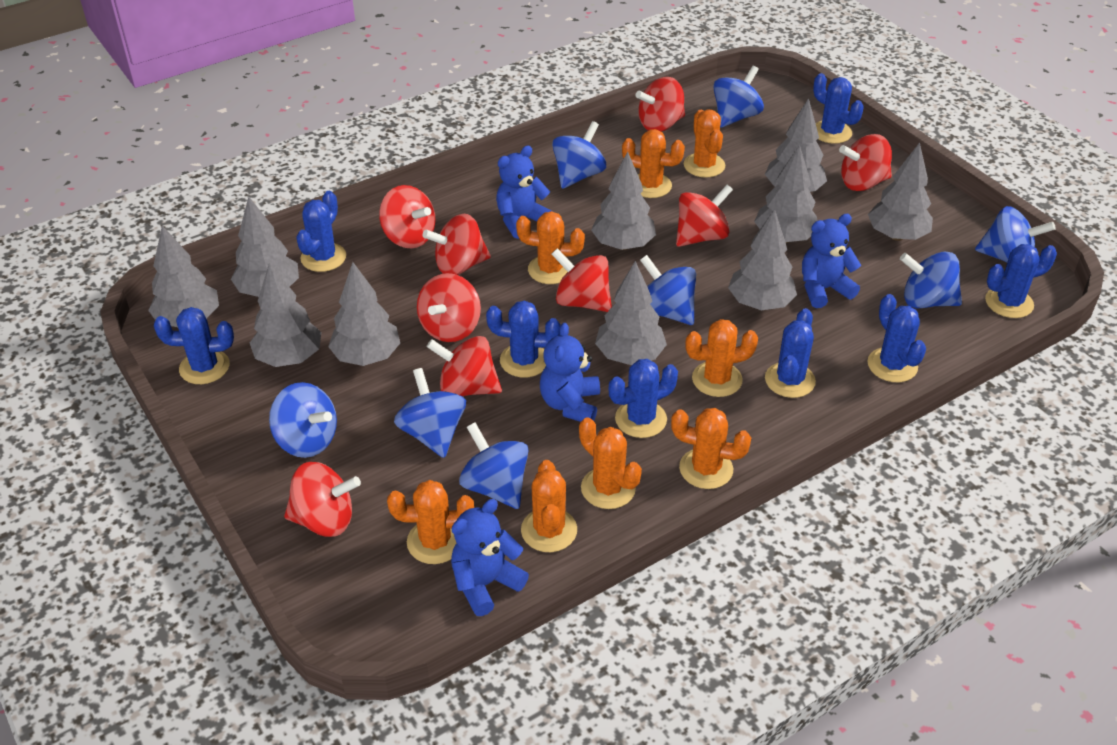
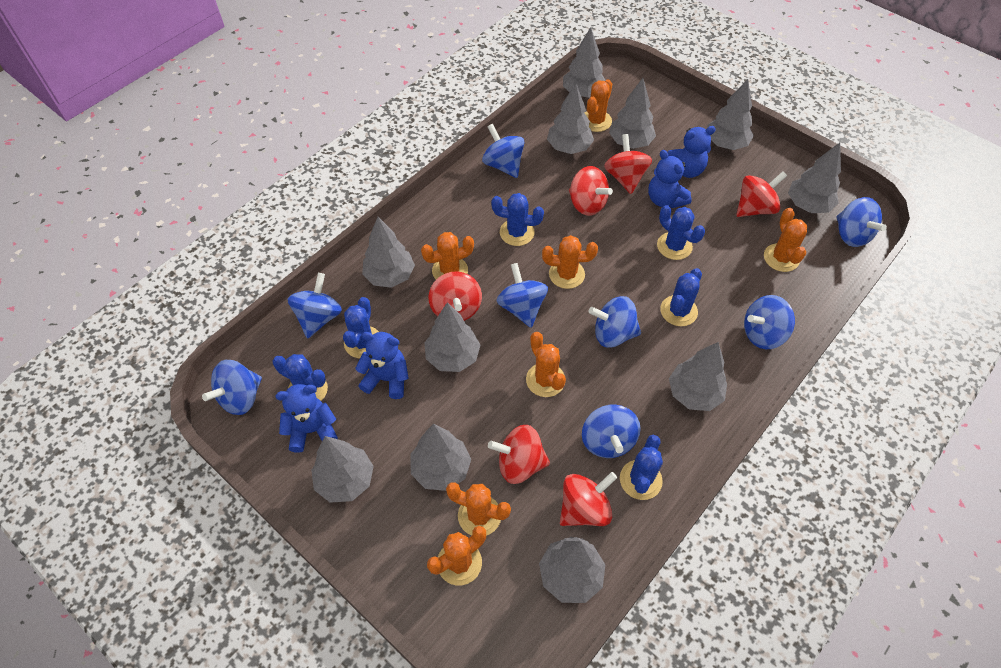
blue cactus: [154,307,234,384] [296,191,346,272] [486,301,561,378] [609,359,678,438] [765,308,816,398] [813,73,864,144] [867,294,926,382] [985,244,1057,318] = 8 -> [273,354,328,401] [343,297,379,358] [491,193,544,246] [620,435,663,500] [657,205,705,260] [660,268,702,326] = 6
grey tree: [148,226,219,327] [231,197,299,297] [250,263,322,367] [328,262,400,366] [591,151,656,250] [595,261,667,365] [728,209,797,310] [754,145,818,243] [765,98,827,192] [868,142,933,241] = 10 -> [311,436,374,503] [362,217,415,288] [410,424,471,491] [424,302,481,372] [539,537,605,603] [547,83,594,154] [563,27,606,98] [609,78,656,149] [669,342,727,411] [707,79,754,150] [788,143,841,213] = 11
orange cactus: [387,480,474,564] [516,211,585,284] [521,460,577,552] [579,417,642,509] [622,129,685,198] [671,408,751,489] [684,110,725,178] [685,319,758,397] = 8 -> [421,232,474,279] [427,526,486,586] [446,482,511,536] [526,332,566,397] [542,235,598,289] [585,79,612,132] [764,208,807,272] = 7
red spinning top: [284,462,361,537] [379,185,435,248] [417,273,481,342] [423,214,491,275] [427,336,502,396] [552,248,612,312] [635,77,685,132] [676,185,733,247] [839,134,892,191] = 9 -> [429,272,482,321] [488,425,550,484] [560,472,617,526] [569,166,613,216] [604,134,652,194] [736,171,787,217] = 6

